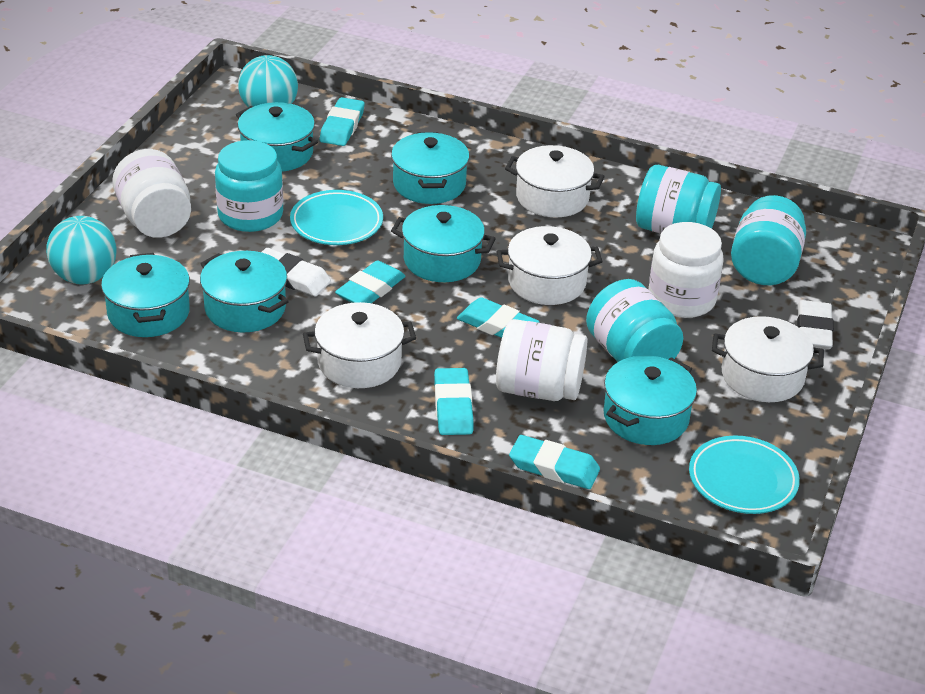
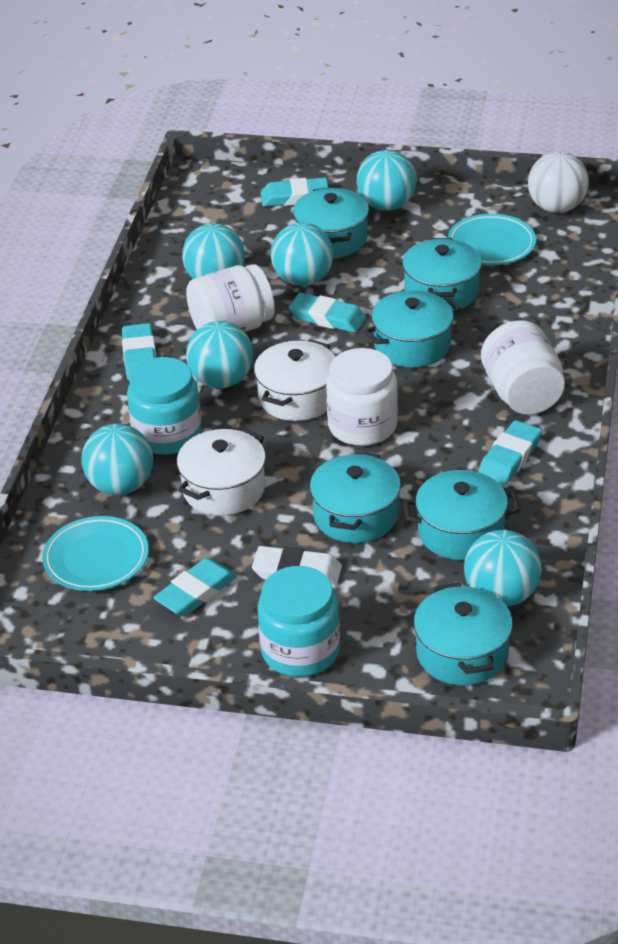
turquoise ball: [46,216,117,284] [238,55,298,107] = 2 -> [82,424,153,495] [182,224,245,279] [186,321,253,388] [271,223,334,286] [357,150,417,211] [464,530,541,607] = 6
turquoise jar: [215,140,283,232] [586,279,683,362] [636,165,721,234] [731,195,806,285] = 4 -> [127,357,202,455] [258,566,340,677] = 2
white ball: none = 0 -> [528,152,589,213] = 1
white eraser: [262,248,331,296] [797,300,834,349] = 2 -> [252,546,342,588] = 1
white pot: [303,302,416,388] [496,226,603,305] [505,145,605,217] [712,316,824,402] = 4 -> [177,428,266,516] [254,339,335,421] = 2

